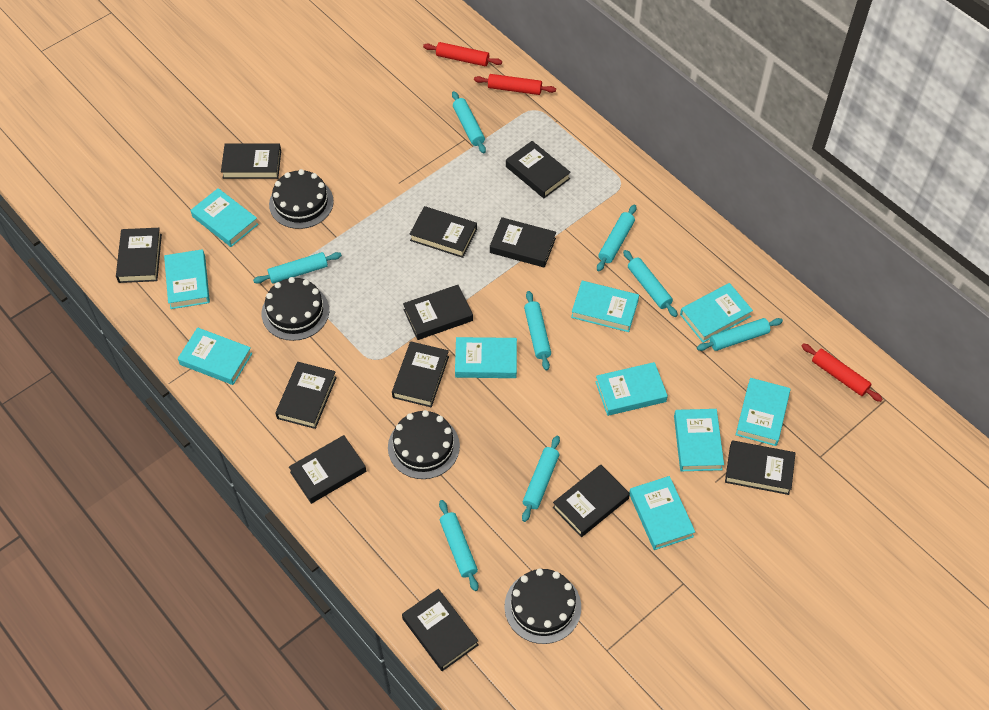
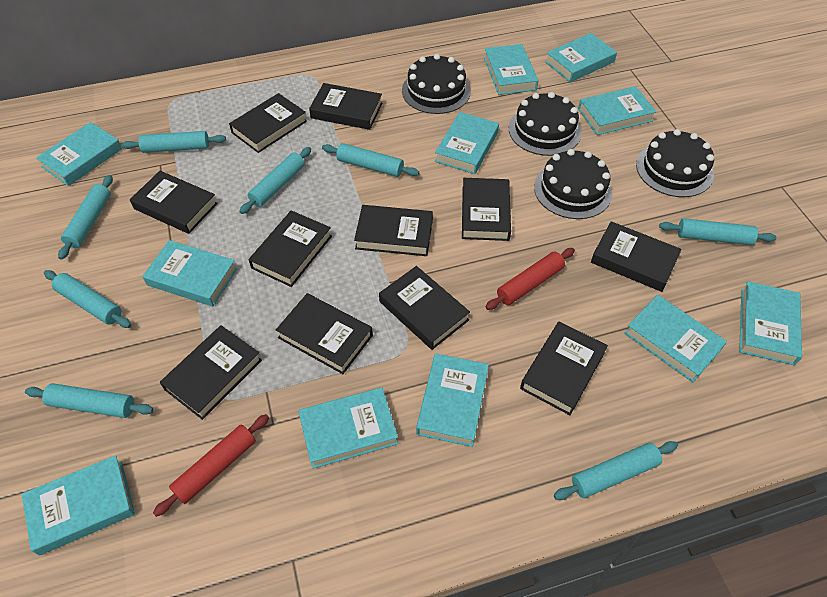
black book: [116,228,162,283] [221,143,281,179] [275,362,337,429] [289,435,366,504] [392,341,449,407] [402,589,479,671] [403,285,473,340] [409,206,477,258] [490,217,556,268] [506,141,571,198] [553,464,630,537] [725,440,795,495] = 12 -> [130,171,218,234] [160,325,262,420] [229,93,307,153] [249,210,332,287] [276,293,373,374] [309,83,382,130] [354,205,433,256] [379,266,470,350] [462,178,511,241] [520,321,608,415] [591,221,682,292] = 11
red rolling pin: [423,42,502,66] [474,74,556,95] [802,343,883,402] = 3 -> [153,414,269,517] [486,248,575,310] = 2
turquoise book: [164,249,210,309] [178,327,252,385] [190,188,259,247] [455,337,517,378] [571,281,639,332] [595,362,668,416] [629,476,695,550] [674,409,724,471] [680,283,753,343] [736,378,791,446] = 10 -> [22,455,135,556] [36,122,122,186] [142,240,237,306] [298,387,398,469] [416,354,489,447] [435,112,499,174] [484,44,539,95] [545,33,617,82] [578,86,656,135] [624,295,727,382] [739,281,802,365] = 11

